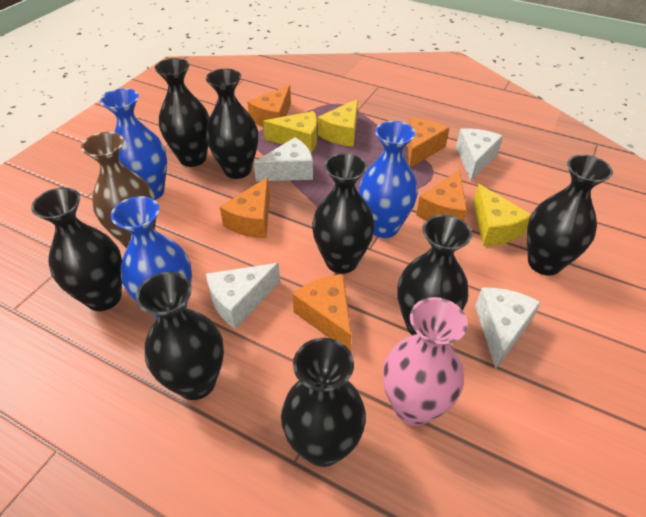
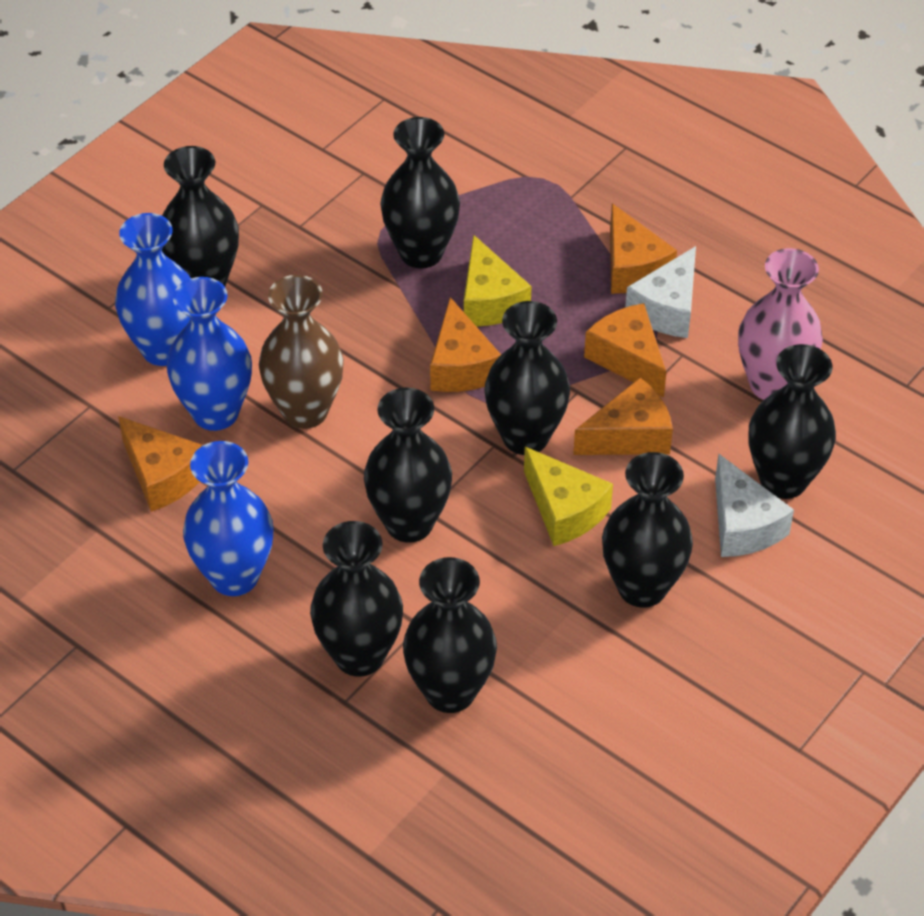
white cheese: [206,263,280,329] [253,137,313,181] [456,128,503,181] [475,288,541,369] = 4 -> [625,246,696,338] [715,454,794,557] = 2
yellow cheese: [263,111,317,153] [318,99,358,147] [473,184,531,246] = 3 -> [464,234,531,326] [524,447,613,546] = 2

